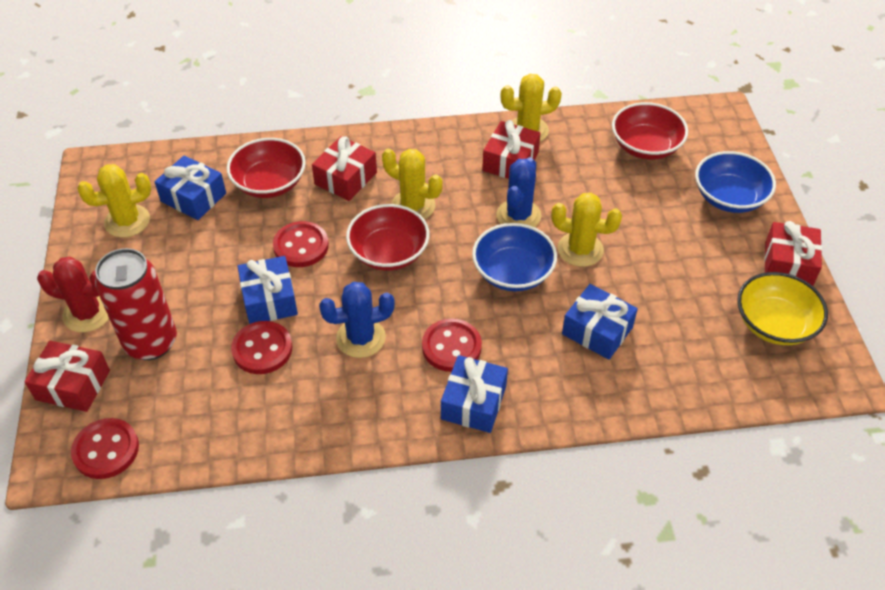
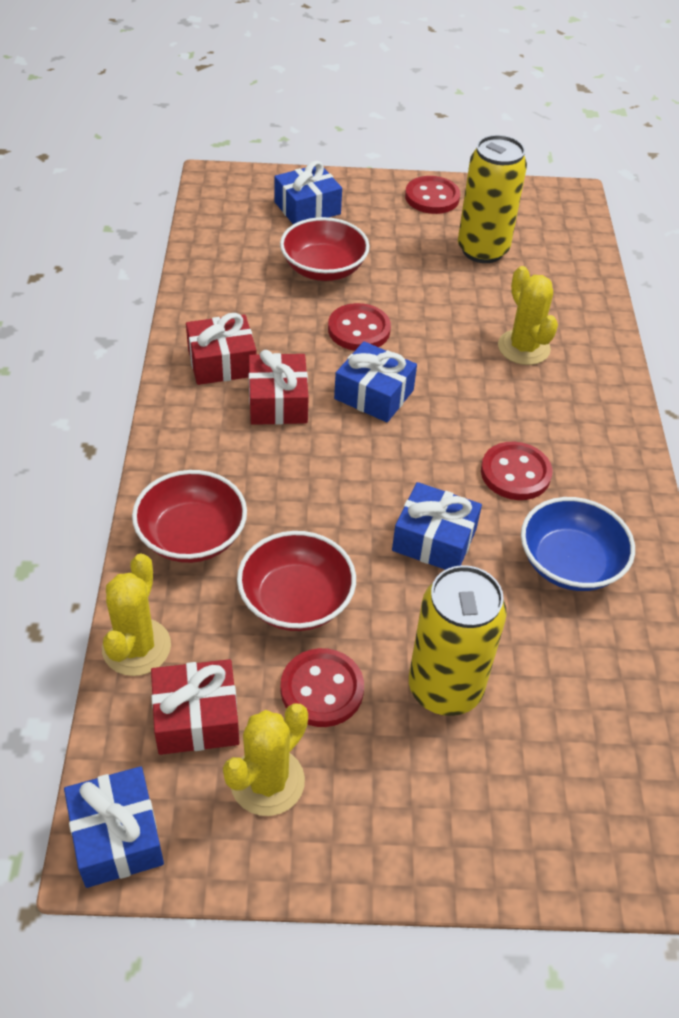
blue bowl: [472,223,557,291] [695,151,776,213] = 2 -> [521,497,635,591] = 1
blue cactus: [319,282,395,358] [496,157,541,227] = 2 -> none = 0
red cactus: [37,257,109,332] = 1 -> none = 0
red can: [95,248,177,360] = 1 -> none = 0
red gift: [24,341,110,412] [312,136,377,201] [482,120,541,179] [764,221,822,286] = 4 -> [151,659,239,755] [186,313,257,385] [249,350,309,425] = 3
yellow bowl: [737,272,828,345] = 1 -> none = 0
yellow cactus: [77,164,151,238] [382,149,443,219] [500,74,562,142] [551,193,622,267] = 4 -> [102,553,171,676] [223,703,308,816] [498,266,558,365] = 3
yellow can: none = 0 -> [409,565,507,716] [458,135,527,263] = 2

